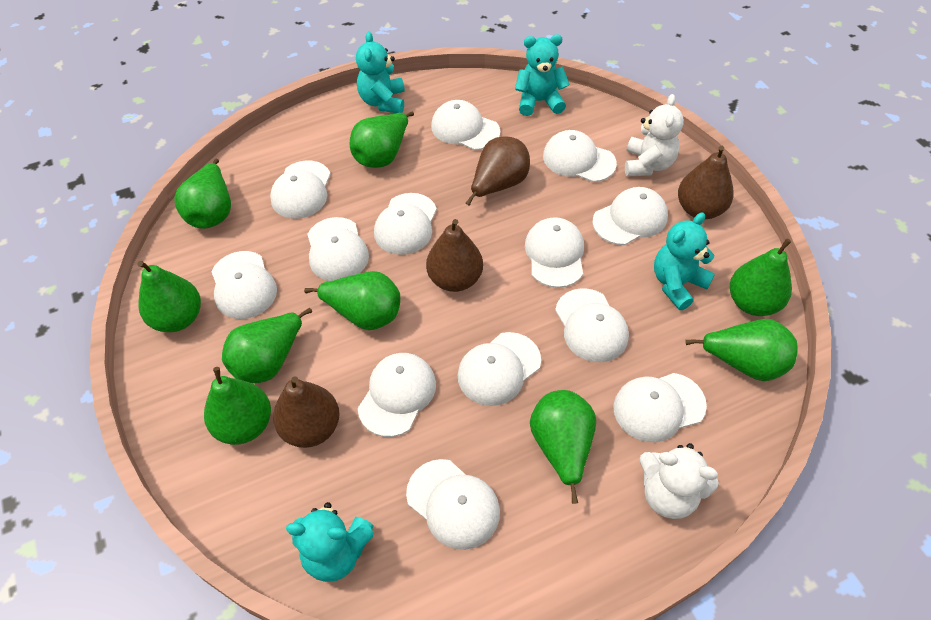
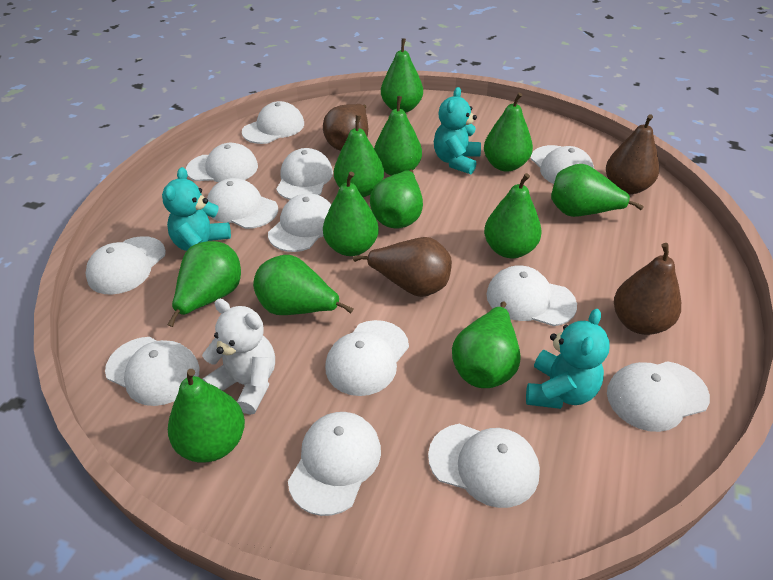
green pear: [138,261,201,332] [174,159,231,228] [204,367,271,445] [222,308,312,383] [304,271,400,330] [350,111,414,168] [530,390,596,504] [685,319,798,381] [730,239,792,316] = 9 -> [167,241,241,327] [168,369,245,462] [253,255,354,315] [323,171,379,256] [334,115,384,197] [370,169,423,228] [374,96,422,176] [381,38,423,113] [452,301,521,388] [484,93,533,172] [484,173,542,258] [551,164,644,217] = 12
turquoise teddy bear: [286,502,374,582] [356,32,405,113] [515,34,570,116] [654,212,715,310] = 4 -> [162,167,231,251] [434,87,481,174] [526,308,610,409] = 3
white teddy bear: [625,94,684,176] [639,443,719,519] = 2 -> [202,299,275,415] = 1

